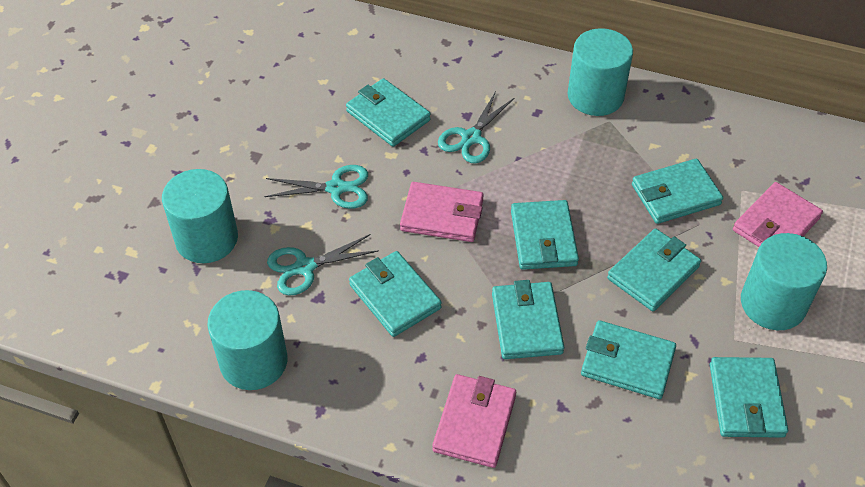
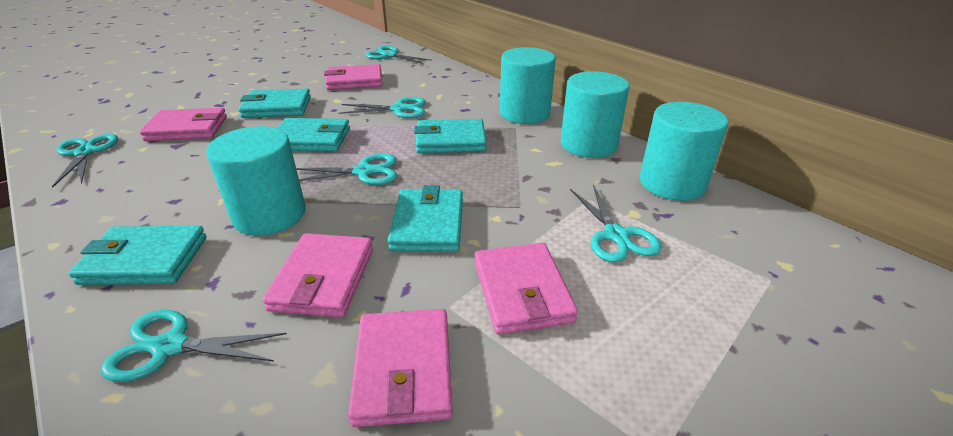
pink wallet: [400,182,484,242] [433,374,516,468] [733,182,823,247] = 3 -> [140,108,227,141] [263,233,373,318] [324,64,383,90] [348,309,453,427] [475,242,578,335] = 5
turquoise scissors: [264,165,368,209] [267,234,379,296] [438,91,514,164] = 3 -> [52,134,118,187] [100,310,287,382] [296,153,397,185] [339,97,426,118] [365,46,432,64] [570,185,662,263] = 6
turquoise wallet: [346,78,431,147] [349,251,442,337] [492,280,564,359] [511,200,579,270] [581,320,676,399] [607,228,701,311] [632,159,723,224] [710,357,788,438] = 8 -> [68,226,206,285] [238,88,311,118] [277,118,350,152] [387,185,463,252] [414,119,487,153] = 5

